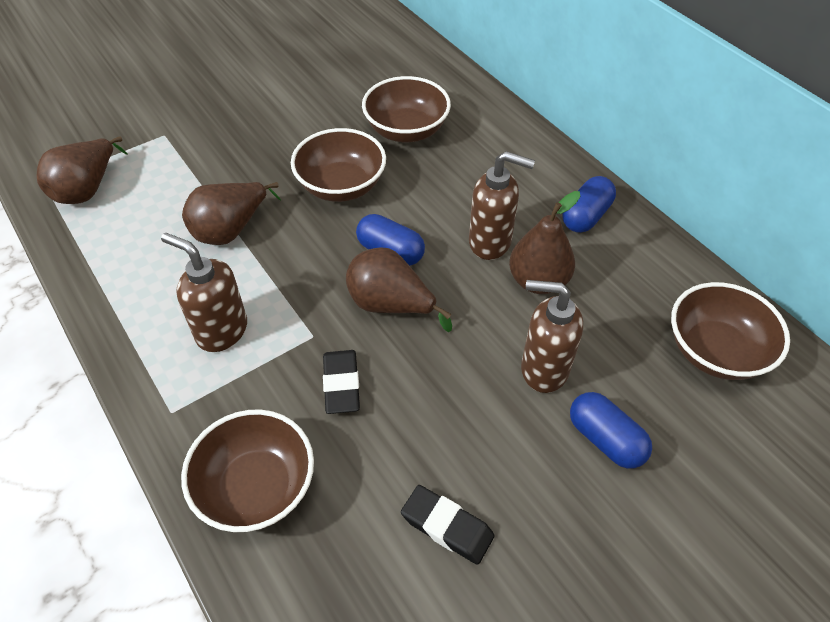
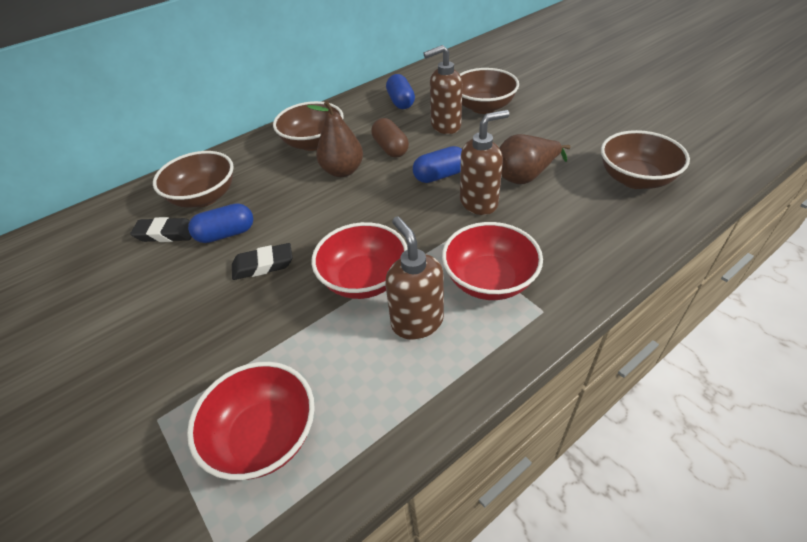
brown capsule: none = 0 -> [371,118,409,158] = 1
brown pear: [37,136,128,204] [182,182,281,245] [346,247,452,332] [509,191,580,294] = 4 -> [307,101,363,177] [499,134,571,184] = 2
red bowl: none = 0 -> [187,362,315,480] [312,222,408,299] [442,222,543,300] = 3

